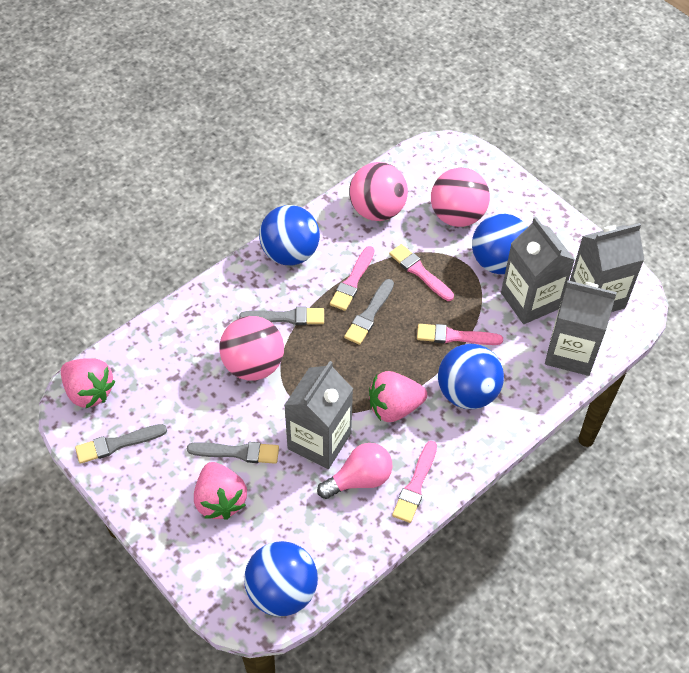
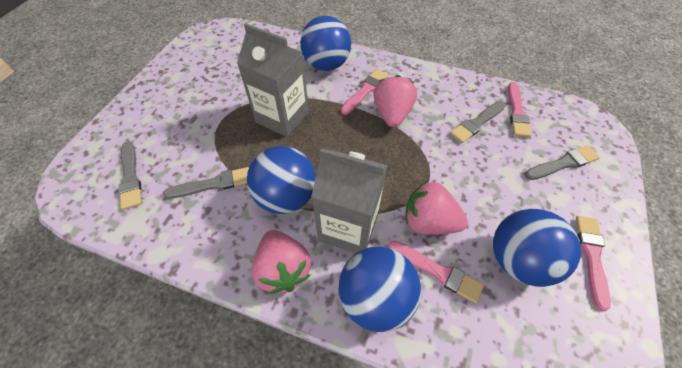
grey carton: [284,361,353,469] [501,217,575,324] [545,281,617,376] [570,223,645,312] = 4 -> [237,23,309,137] [311,148,388,253] = 2
pink ball: [219,316,284,381] [349,162,408,221] [431,168,490,227] = 3 -> none = 0
pink light bulb: [317,443,393,499] = 1 -> none = 0

